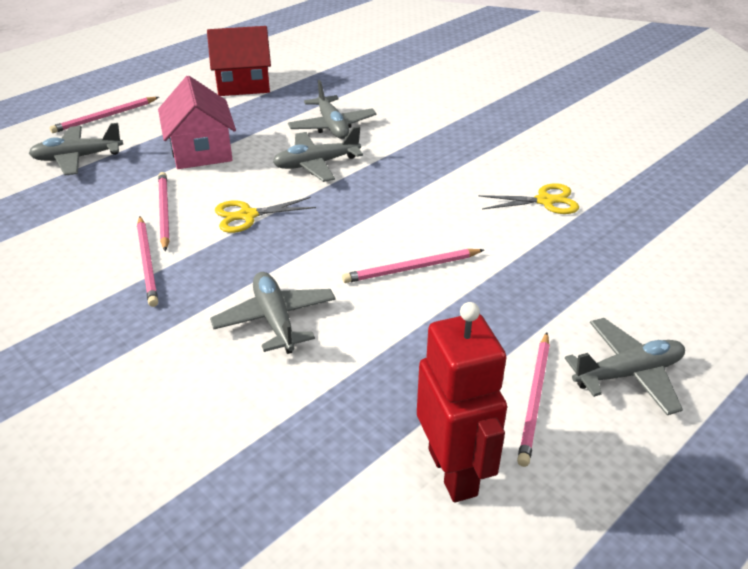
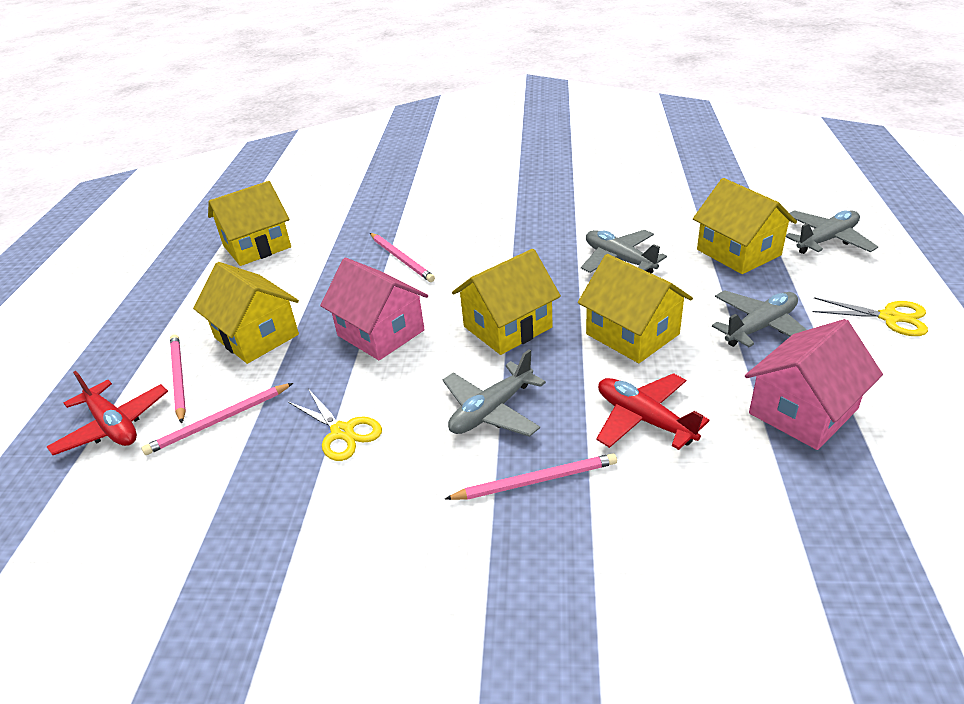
grey plane: [29,123,123,176] [210,272,336,354] [273,126,363,182] [288,80,376,139] [565,318,685,415] = 5 -> [443,349,546,437] [581,230,667,274] [712,290,807,347] [786,210,878,254] = 4
pink house: [158,76,236,169] = 1 -> [320,258,428,360] [745,319,883,450] = 2
pink pencil: [49,97,159,133] [137,216,158,307] [158,172,170,251] [342,249,484,283] [517,332,550,467] = 5 -> [142,383,293,455] [170,334,186,424] [370,233,435,282] [445,453,617,500] = 4
red house: [207,26,271,96] = 1 -> none = 0
red plane: none = 0 -> [47,371,168,455] [596,373,709,450] = 2
red robot: [417,302,507,502] = 1 -> none = 0
yellow house: none = 0 -> [193,262,299,364] [208,181,291,266] [452,249,561,355] [578,254,693,363] [693,178,797,274] = 5

